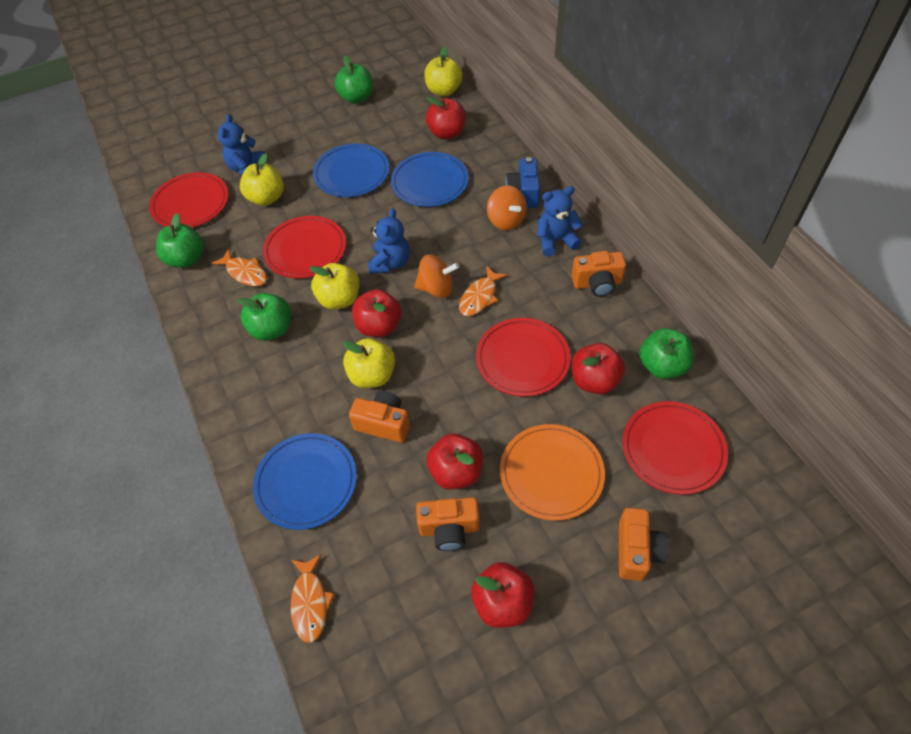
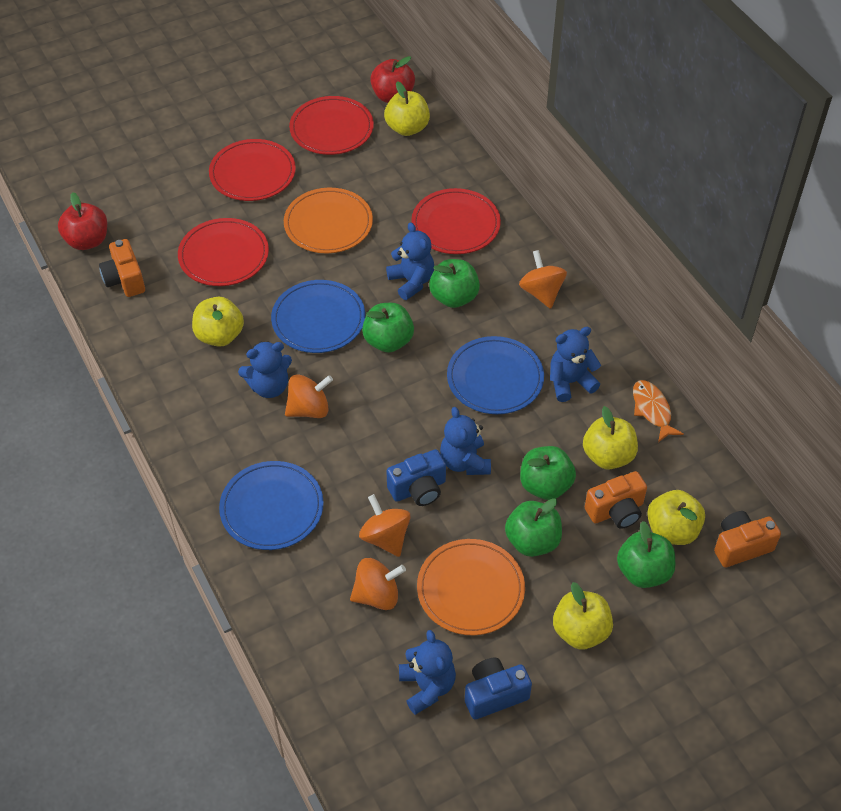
blue camera: [506,157,540,208] = 1 -> [386,449,446,506] [465,658,532,720] = 2
blue teddy bear: [218,114,265,176] [368,208,410,274] [537,186,583,256] = 3 -> [238,341,292,398] [386,222,434,300] [399,630,456,715] [440,407,491,475] [550,327,601,402] = 5
green apple: [156,213,204,268] [237,293,291,341] [335,55,373,104] [639,328,694,379] = 4 -> [362,303,414,353] [429,259,480,308] [505,498,562,557] [520,446,576,500] [617,521,675,588] = 5
orange camera: [349,391,410,443] [416,497,479,551] [572,251,626,297] [619,508,669,581] = 4 -> [99,239,145,297] [585,471,647,529] [714,511,781,567] = 3
orange fish: [212,249,267,286] [291,554,334,643] [459,266,507,316] = 3 -> [633,380,684,442] = 1
orange plate: [500,424,605,521] = 1 -> [284,188,373,253] [417,539,525,635] = 2
orange spinning top: [414,254,459,298] [487,185,527,230] = 2 -> [285,374,333,418] [350,558,406,610] [359,494,410,557] [519,250,567,309] = 4
red apple: [352,289,402,337] [426,97,466,139] [426,434,483,490] [471,562,534,628] [572,343,625,394] = 5 -> [58,192,107,250] [370,56,415,103] = 2
yellow apple: [240,153,284,206] [310,263,359,310] [343,338,395,388] [424,47,462,96] = 4 -> [192,297,244,347] [384,81,430,136] [553,582,613,650] [583,406,638,470] [647,490,705,545] = 5

